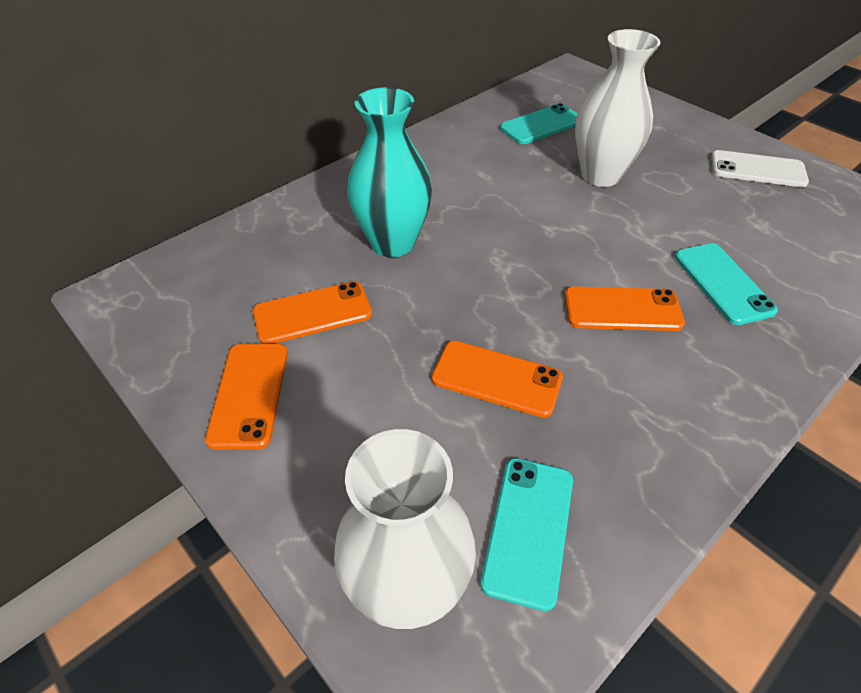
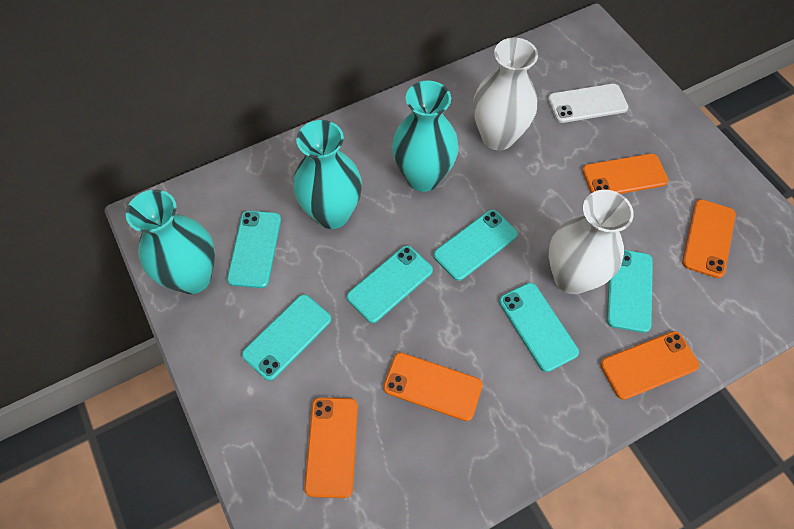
orange phone: [205,344,288,449] [253,281,372,344] [432,341,563,418] [565,287,685,331] = 4 -> [304,397,358,498] [383,352,482,421] [582,154,668,194] [600,331,699,400] [682,199,736,278] = 5
turquoise phone: [480,458,573,611] [500,103,578,144] [675,243,778,325] = 3 -> [227,211,281,288] [242,294,331,381] [347,246,433,323] [433,210,518,281] [499,283,579,372] [607,250,653,333] = 6
turquoise vase: [347,87,432,257] = 1 -> [126,190,215,294] [293,120,362,229] [392,81,459,192] = 3

